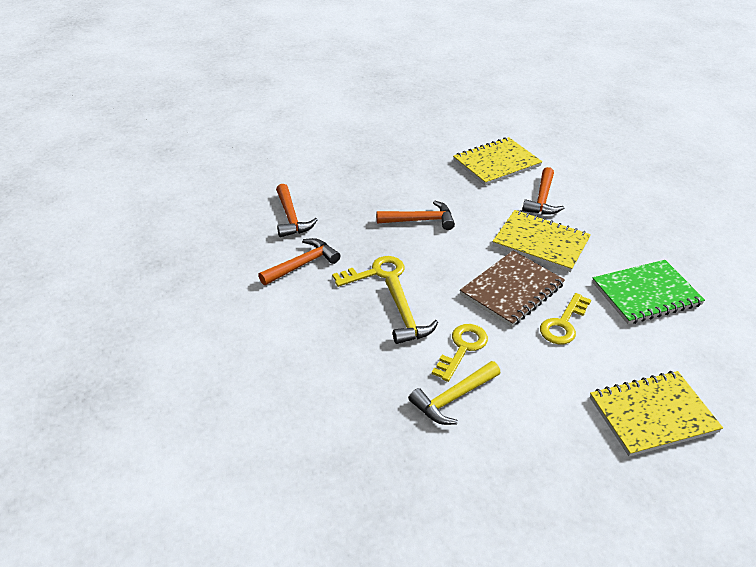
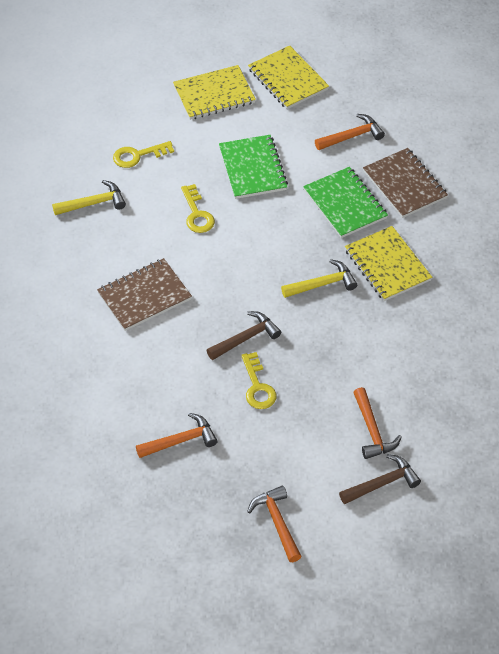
brown hammer: none = 0 -> [206,311,281,360] [339,454,421,504] = 2
brown notebook: [460,250,565,327] = 1 -> [97,258,192,331] [363,148,448,218] = 2
green notebook: [592,260,705,324] = 1 -> [219,135,288,199] [303,167,388,238] = 2

